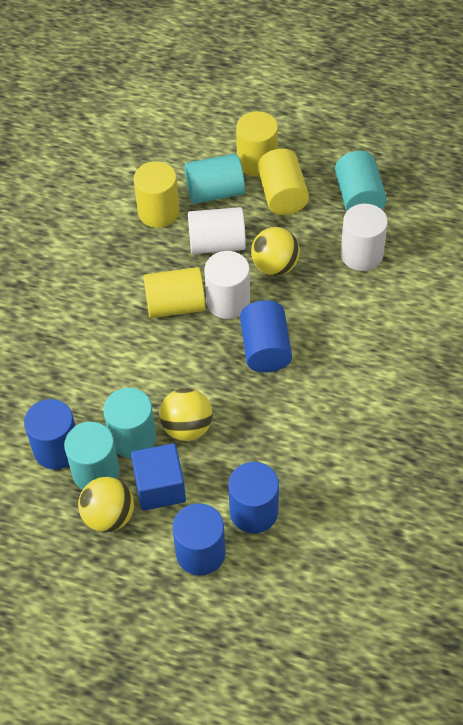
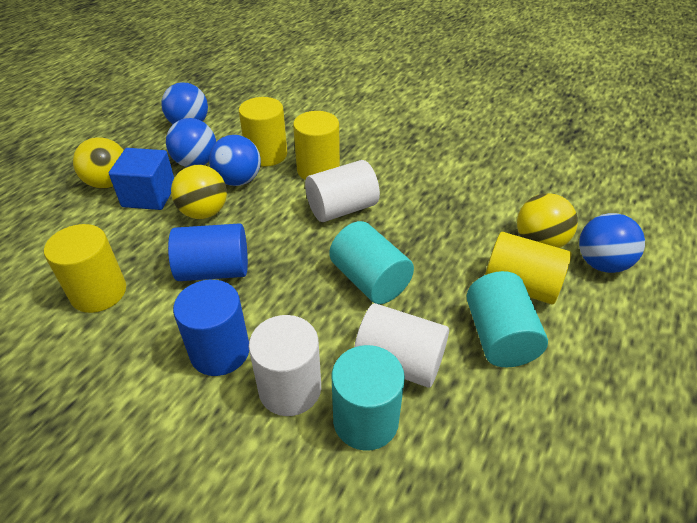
blue ball: none = 0 -> [162,82,208,124] [166,118,216,167] [209,135,261,186] [579,213,645,273] = 4
blue cylinder: [24,399,75,469] [172,503,226,575] [228,462,279,533] [240,300,292,373] = 4 -> [168,223,248,281] [173,280,249,376] = 2
turquoise cylinder: [64,422,120,489] [103,388,156,458] [184,153,245,204] [335,151,387,211] = 4 -> [329,221,414,304] [332,345,405,451] [467,271,548,367] = 3

